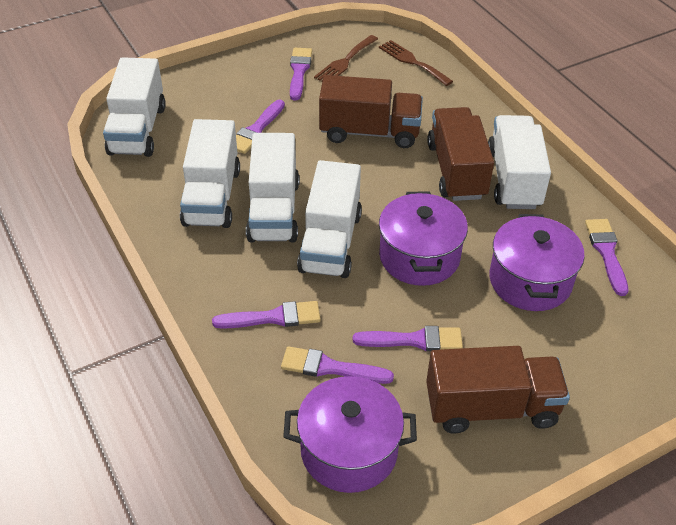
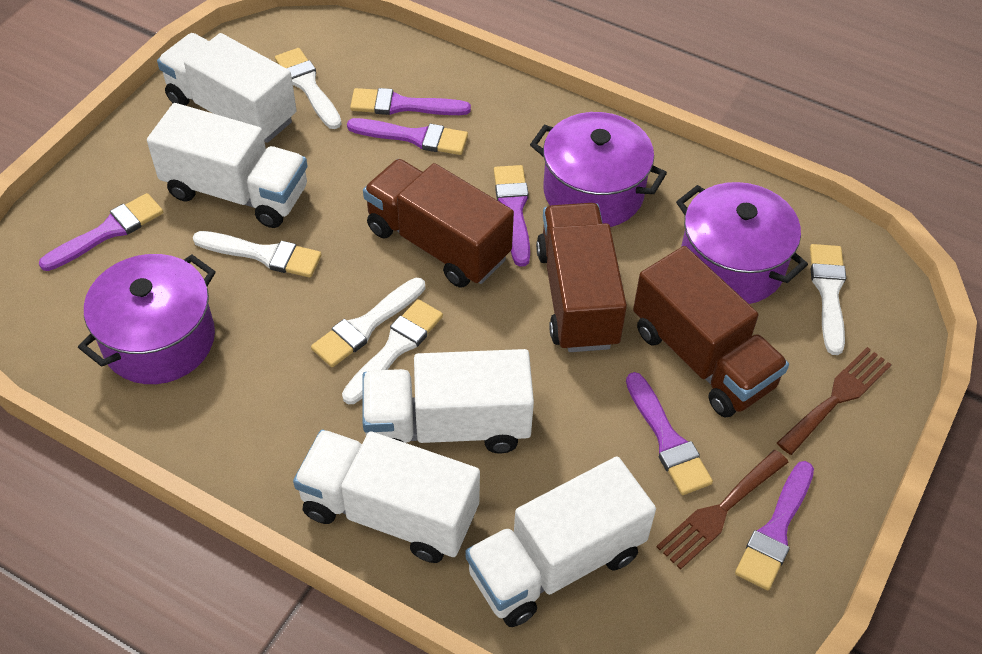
white brush: none = 0 -> [193,231,322,278] [275,48,341,129] [311,278,425,367] [342,299,443,404] [810,244,846,355] = 5

